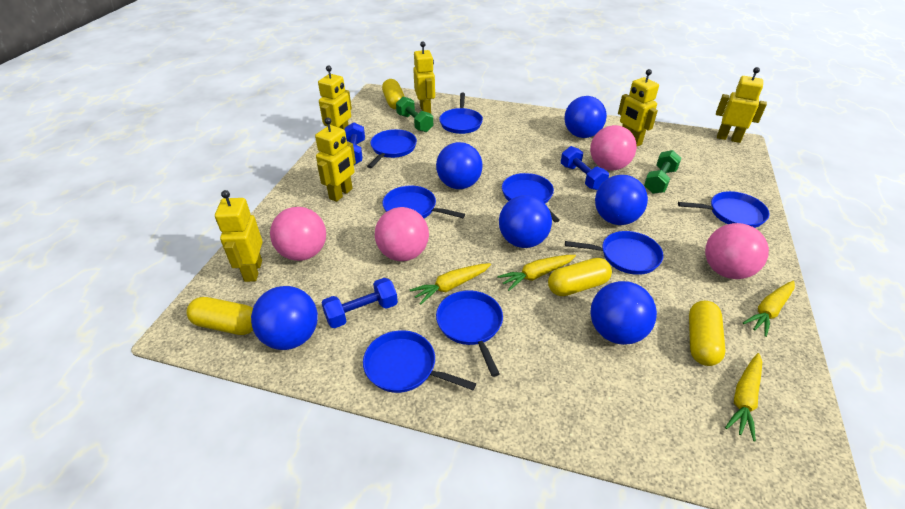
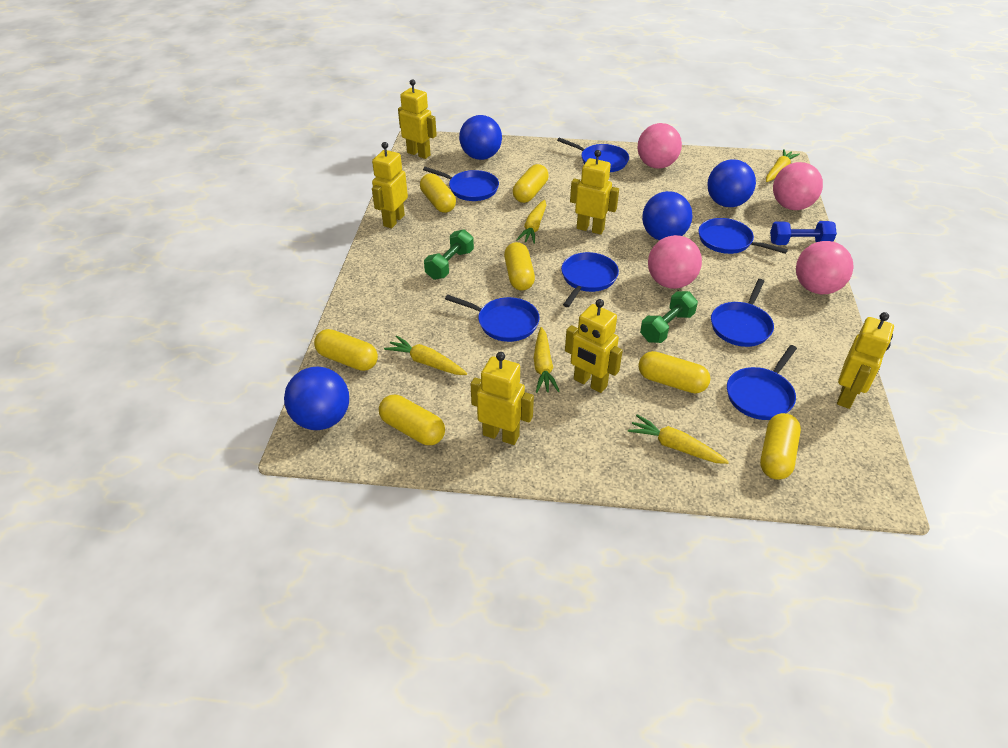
blue ball: [251,286,318,350] [436,142,482,189] [499,195,552,248] [564,96,607,138] [591,281,657,345] [595,175,648,225] = 6 -> [284,367,349,430] [459,115,502,160] [642,191,692,240] [707,159,756,207] = 4
blue dumbbell: [321,278,398,328] [345,122,365,165] [561,146,609,190] = 3 -> [770,221,837,245] = 1
blue pan: [363,330,476,393] [367,129,417,168] [382,186,465,218] [436,290,503,377] [439,93,483,134] [502,173,560,222] [565,231,664,275] [678,191,769,228] = 8 -> [423,167,499,201] [445,295,540,342] [557,138,629,172] [561,252,619,307] [699,218,788,254] [711,279,774,347] [727,345,797,420] = 7
yellow capsule: [186,297,253,335] [382,79,405,109] [548,258,612,296] [689,301,726,366] = 4 -> [314,329,378,371] [379,395,445,445] [420,174,456,213] [504,242,535,291] [513,164,549,203] [638,351,711,393] [760,413,801,480] = 7
yellow carrot: [410,263,491,305] [497,255,576,291] [725,353,762,441] [743,281,795,337] = 4 -> [384,335,467,375] [516,200,546,244] [534,327,559,393] [628,415,729,464] [766,149,800,182] = 5

